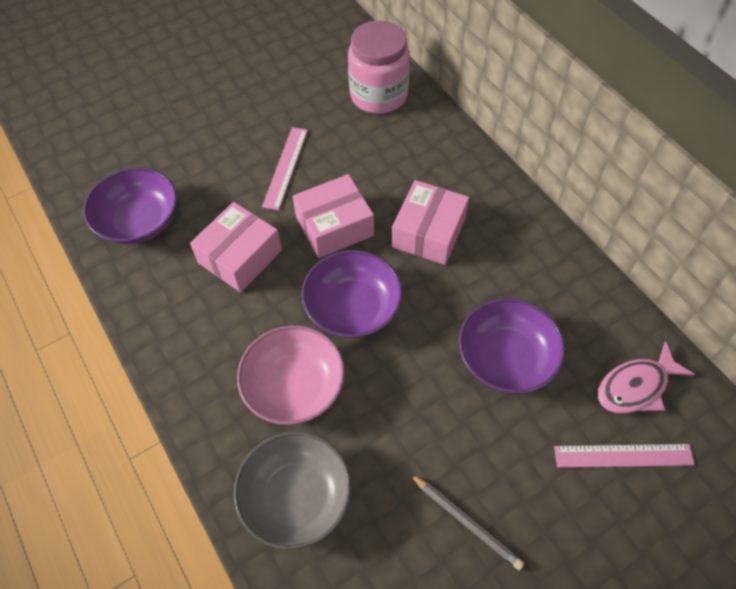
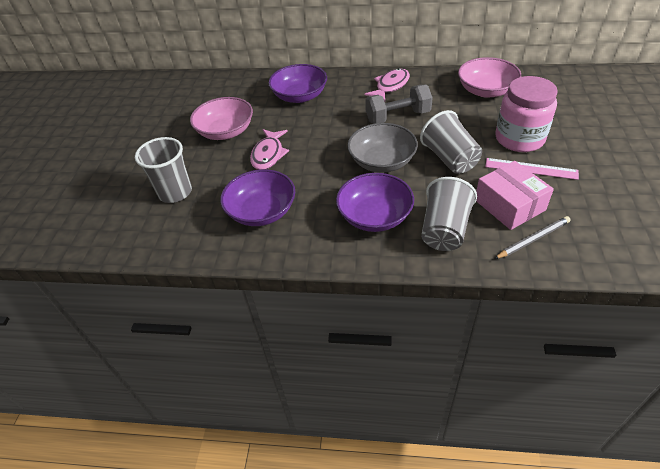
grey cup: none = 0 -> [135,137,192,203] [420,110,482,174] [421,177,477,251] = 3
grey dumbbell: none = 0 -> [365,85,433,124] = 1
pink bowl: [237,325,345,425] = 1 -> [190,97,253,140] [458,57,521,98] = 2
pink box: [190,202,282,292] [292,174,374,258] [392,180,469,265] = 3 -> [476,161,554,230] = 1
pink fish: [598,341,695,414] = 1 -> [250,129,289,170] [365,68,410,102] = 2
pink ruler: [262,127,308,210] [554,444,695,468] = 2 -> [485,158,579,180] = 1

